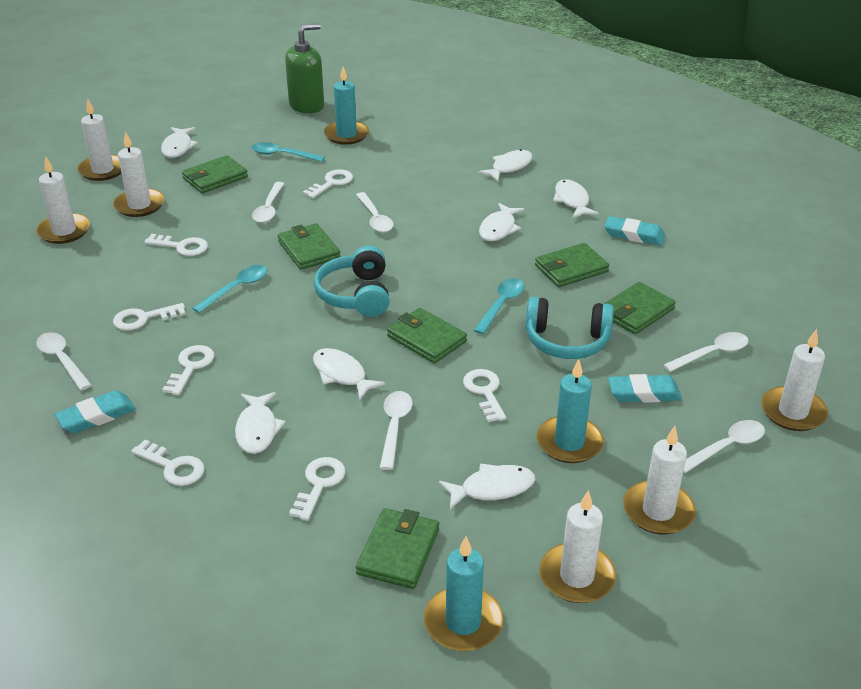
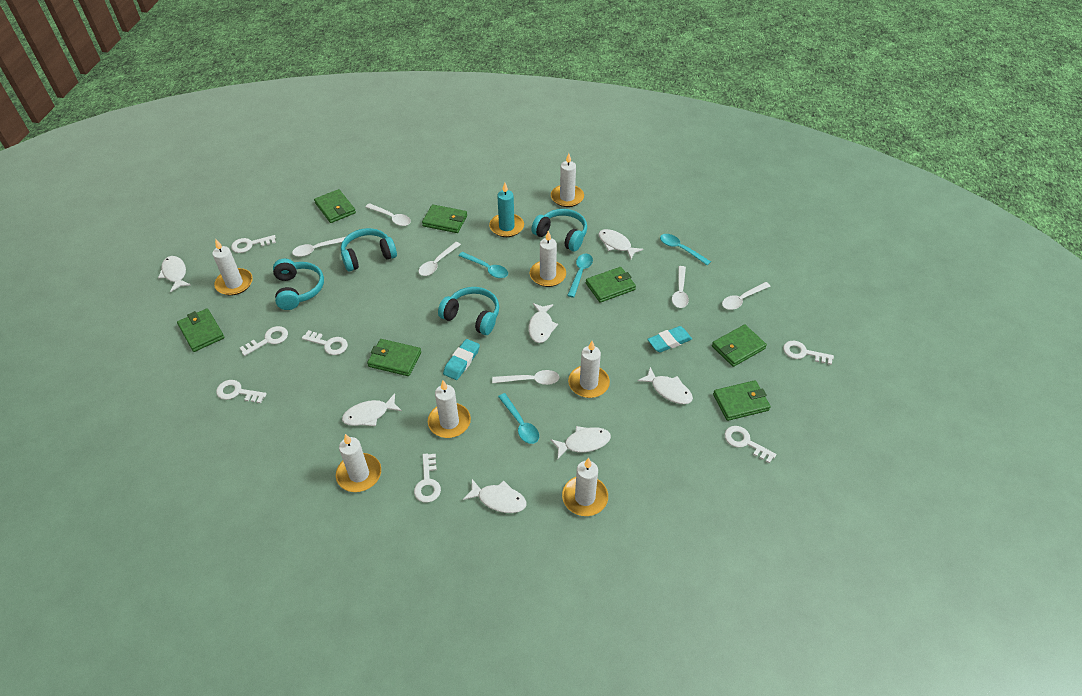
green soap dispenser: [285,24,324,113] = 1 -> none = 0
green wallet: [182,155,248,193] [278,223,340,270] [356,508,439,589] [387,308,467,363] [535,243,609,287] [604,282,676,334] = 6 -> [177,308,225,352] [314,189,356,223] [367,339,421,376] [422,204,467,233] [586,267,636,303] [712,325,767,367] [713,380,771,421] = 7
turquoise candle: [324,67,369,145] [424,537,503,651] [537,359,604,463] = 3 -> [489,183,524,237] = 1
turquoise eraser: [55,390,136,433] [604,216,665,246] [608,374,682,403] = 3 -> [443,339,480,380] [647,326,692,352] = 2
turquoise headphones: [314,246,389,317] [526,297,614,359] = 2 -> [273,259,324,310] [341,228,397,271] [438,287,499,335] [531,209,587,251] = 4
turquoise spoon: [192,265,268,313] [252,142,325,162] [473,278,525,334] = 3 -> [459,252,508,278] [498,393,539,444] [567,254,593,298] [660,234,711,266] = 4
white candle: [36,156,90,244] [78,99,121,181] [113,131,165,217] [539,490,616,603] [623,426,696,534] [761,329,828,431] = 6 -> [212,239,253,295] [336,434,381,492] [428,380,471,438] [530,231,566,287] [551,153,584,207] [562,458,608,516] [568,341,610,398] = 7

